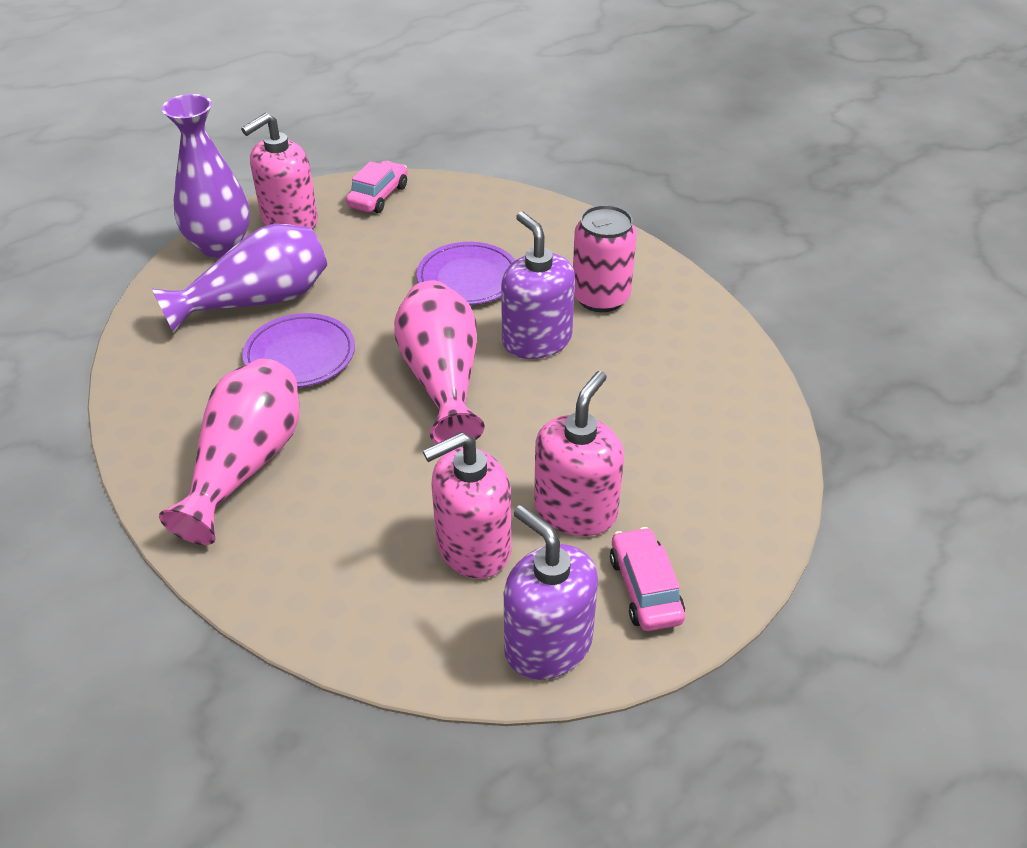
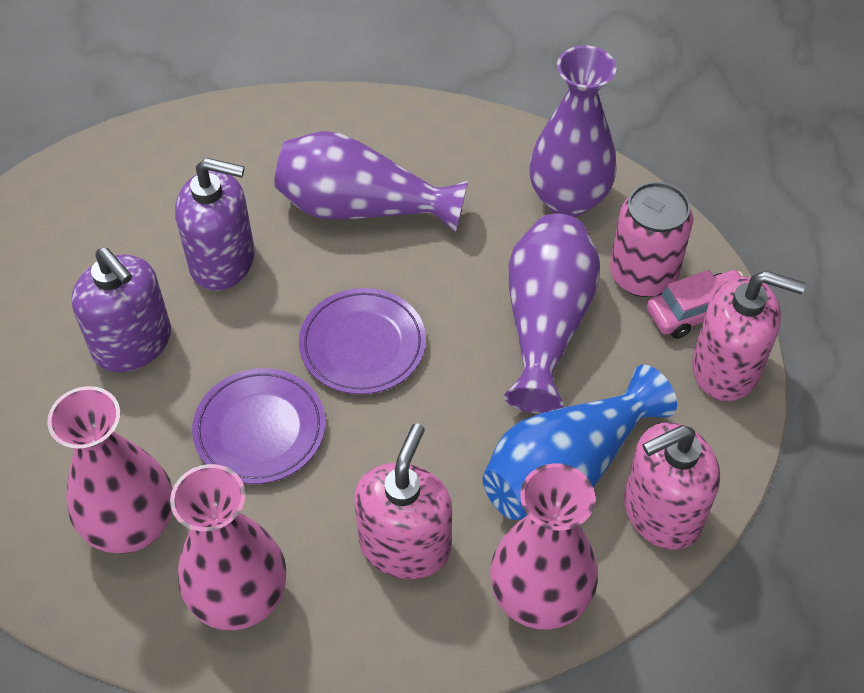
blue vase: none = 0 -> [483,365,677,520] = 1
pink car: [346,161,408,213] [610,527,685,631] = 2 -> [647,270,743,339] = 1
pink vase: [159,358,299,545] [394,280,484,447] = 2 -> [47,386,173,554] [170,464,286,630] [490,463,598,630] = 3
purple vase: [152,224,327,334] [162,94,250,258] = 2 -> [274,131,468,233] [504,214,600,414] [529,46,617,217] = 3

